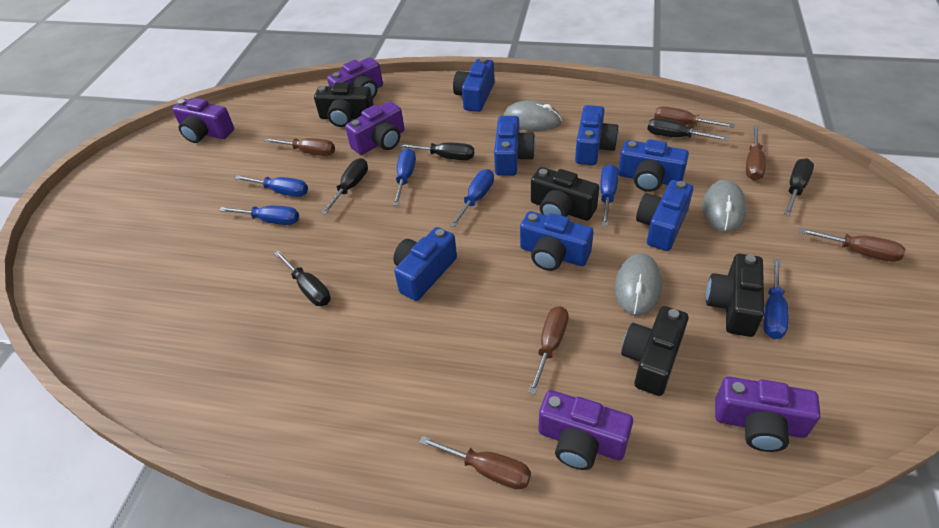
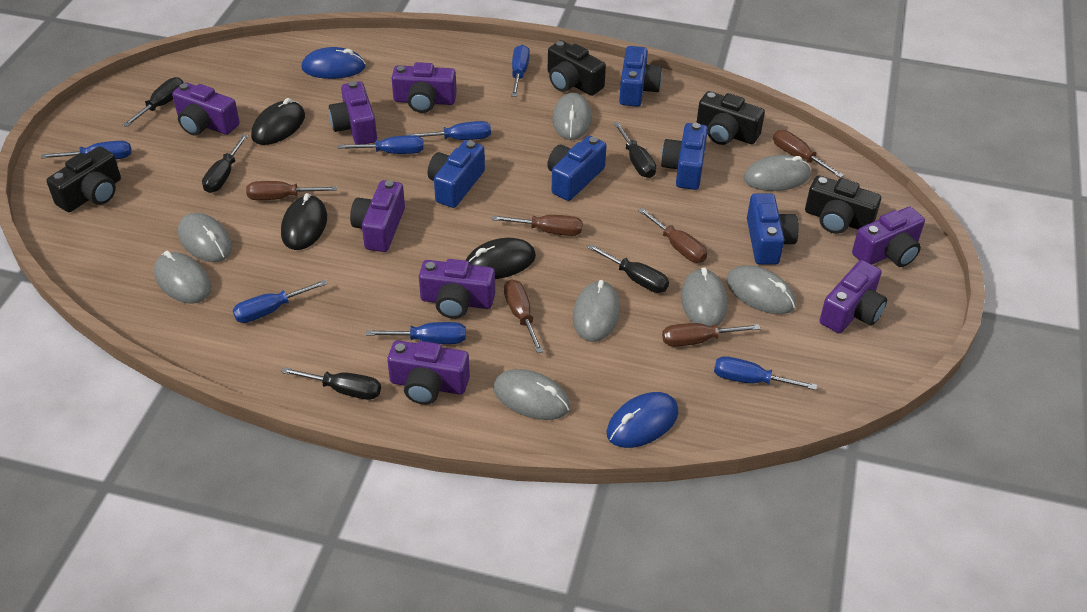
black mouse: none = 0 -> [251,98,305,145] [281,193,327,250] [466,238,536,279] = 3
blue camera: [393,227,457,301] [453,58,495,112] [494,116,535,176] [520,211,594,271] [575,105,619,165] [618,139,689,192] [636,180,693,251] = 7 -> [428,140,485,208] [547,136,607,201] [619,46,662,107] [661,123,708,190] [747,193,799,264] = 5
blue mouse: none = 0 -> [301,47,366,79] [607,392,679,448] = 2
blue screwdriver: [219,206,299,225] [234,175,308,197] [393,148,416,206] [450,169,494,227] [600,164,619,226] [763,259,789,339] = 6 -> [41,141,131,159] [233,280,327,323] [337,135,424,154] [366,322,466,344] [406,121,491,140] [511,45,530,97] [714,356,817,390] = 7
grey mouse: [503,100,562,131] [615,254,662,316] [702,180,747,233] = 3 -> [154,251,211,304] [178,213,232,262] [493,369,570,420] [552,93,592,140] [573,280,620,342] [681,267,727,326] [726,265,796,314] [744,155,811,191] = 8
purple camera: [172,98,234,143] [327,57,383,99] [345,101,405,155] [538,390,633,470] [715,376,821,452] = 5 -> [172,82,240,136] [329,81,377,144] [350,180,405,252] [387,340,470,405] [392,62,457,113] [419,259,495,319] [820,260,887,333] [852,207,925,267] = 8

